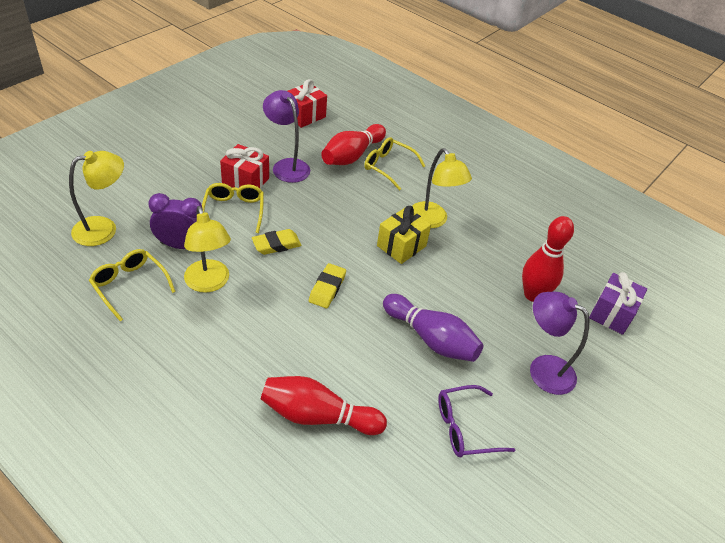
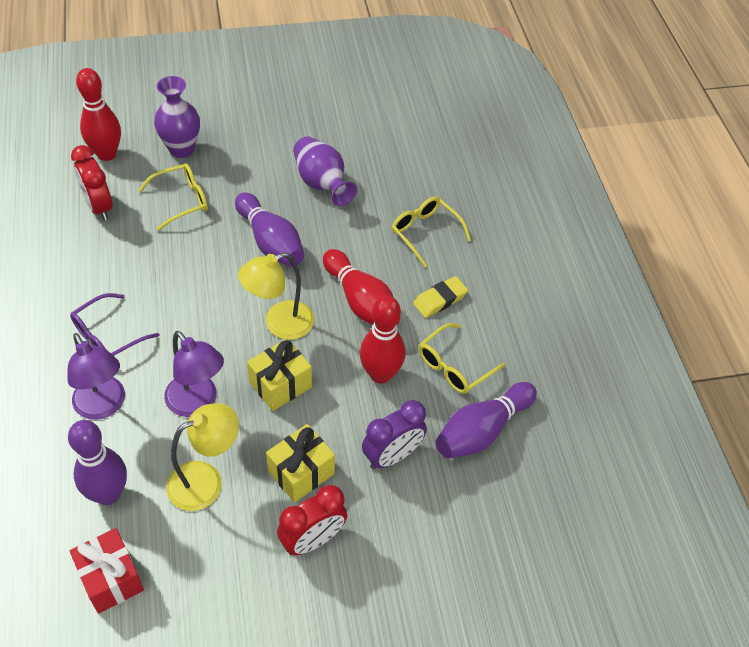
purple bowling pin: [383,294,484,362] = 1 -> [68,420,127,505] [235,193,304,267] [436,382,537,459] = 3
purple gift: [589,272,647,335] = 1 -> none = 0
purple vase: none = 0 -> [154,76,200,158] [293,136,357,206] = 2
red clock: none = 0 -> [71,145,113,221] [277,485,347,555] = 2
red gift: [220,144,269,188] [288,79,327,128] = 2 -> [70,528,144,614] = 1
yellow eraser: [252,229,302,255] [309,263,346,308] = 2 -> [413,276,468,318] = 1
yellow gift: [377,206,431,264] = 1 -> [247,338,312,411] [266,424,335,503] = 2
yellow lamp: [69,151,124,246] [184,206,231,293] [412,148,472,228] = 3 -> [166,403,239,511] [238,252,314,340] = 2

